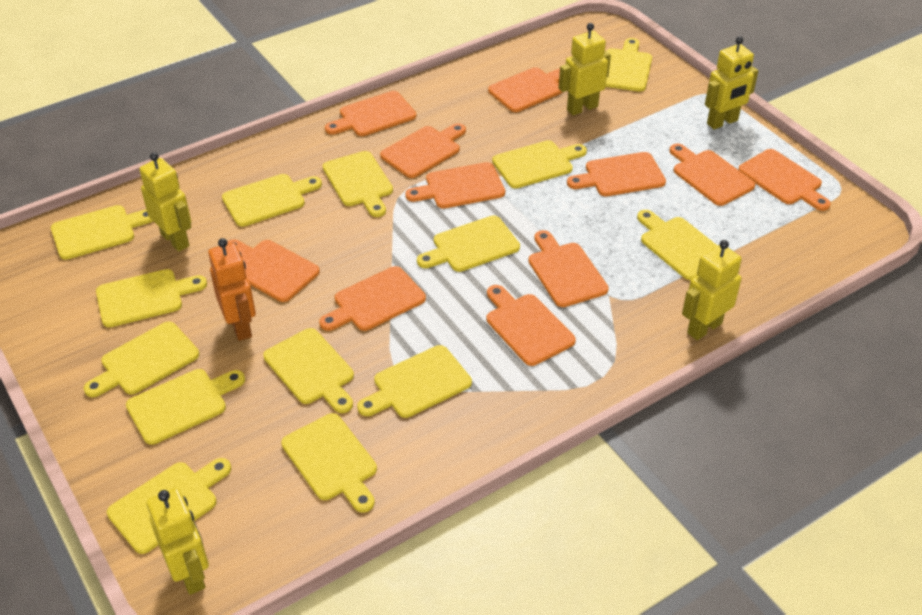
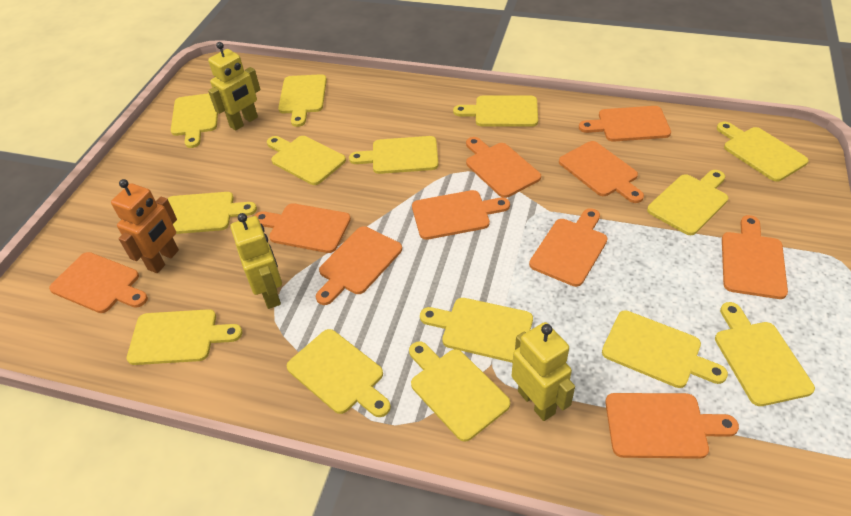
orange cutting board: [227,239,320,302] [319,266,426,331] [325,91,416,136] [380,123,466,178] [405,162,505,209] [487,285,576,366] [488,67,562,112] [528,230,609,307] [567,152,666,196] [669,143,755,206] [738,149,831,211] = 11 -> [49,252,148,313] [254,203,351,253] [316,226,402,305] [412,190,510,240] [466,137,541,198] [529,208,607,287] [559,141,644,203] [579,106,671,142] [605,393,739,459] [722,215,788,299] = 10
yellow robot: [139,152,191,252] [146,488,209,595] [559,23,611,115] [682,240,742,340] [705,36,758,129] = 5 -> [208,42,260,131] [230,213,282,309] [512,322,575,421] = 3

